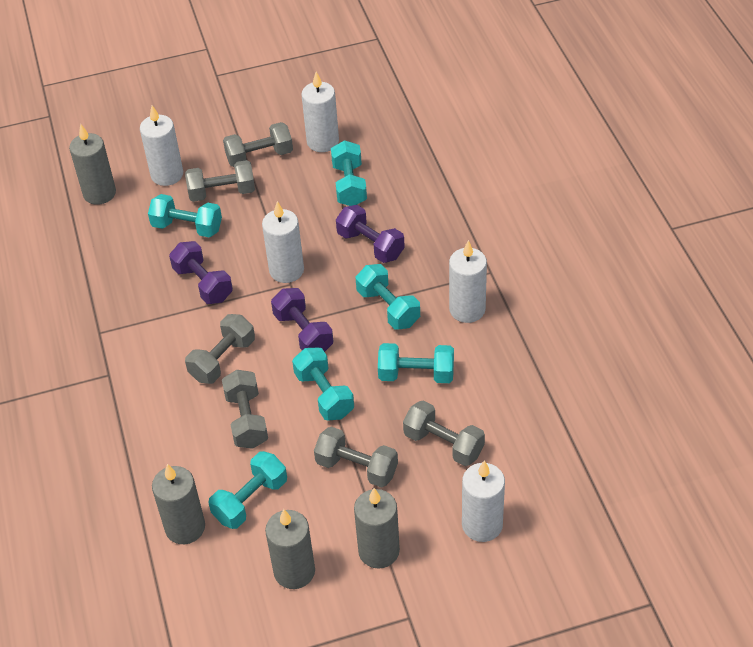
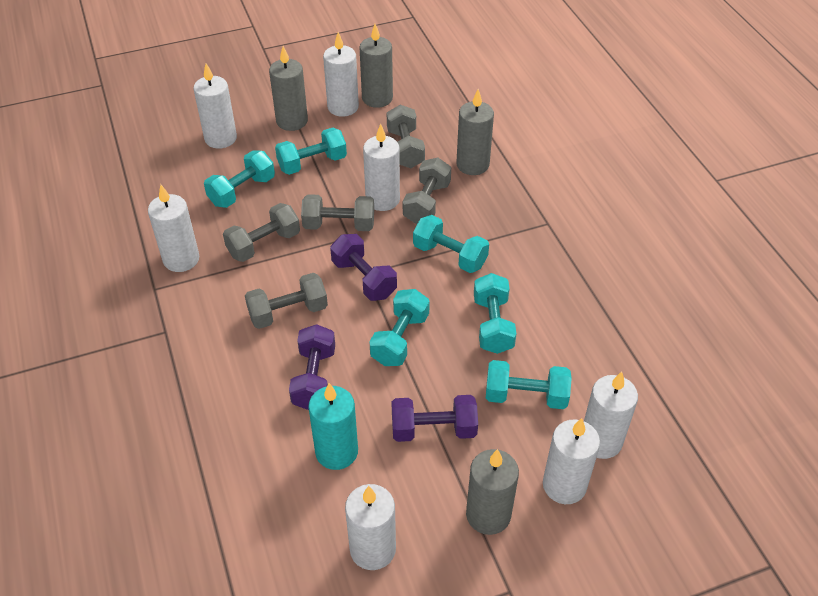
grey dumbbell: [185,160,255,202] [185,314,255,384] [222,370,268,449] [223,122,293,167] [314,427,398,488] [403,401,485,466] = 6 -> [223,203,300,262] [245,273,328,329] [301,194,374,231] [387,105,425,168] [403,158,451,224] = 5
turquoise candle: none = 0 -> [308,383,358,470] = 1
white candle: [140,105,183,186] [262,201,304,283] [301,72,339,152] [449,240,487,323] [462,461,505,542] = 5 -> [148,185,199,272] [193,64,237,149] [323,32,359,117] [345,484,396,570] [363,124,400,211] [543,418,600,504] [584,372,638,459] = 7

